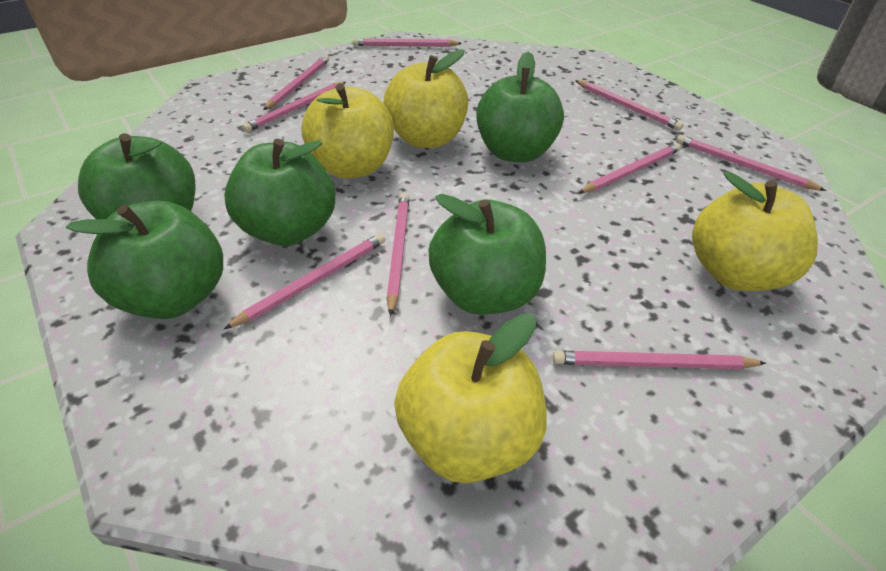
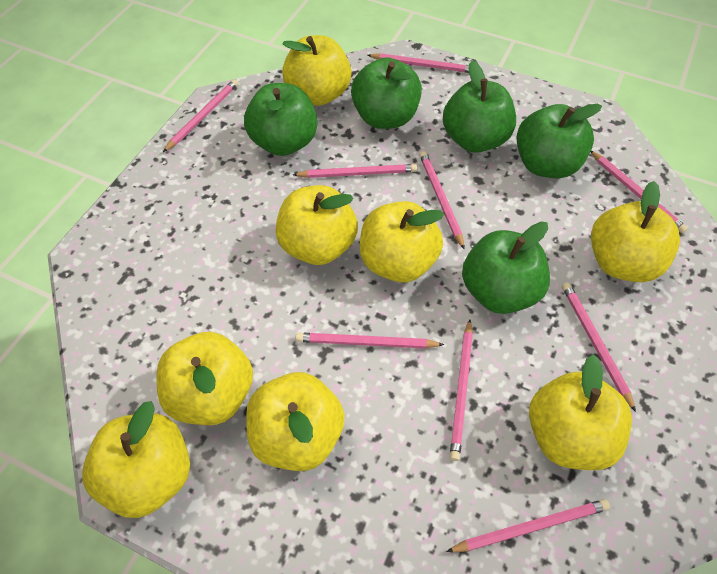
yellow apple: [302,83,394,178] [383,49,468,148] [394,314,547,483] [692,171,818,291] = 4 -> [82,401,190,518] [156,332,253,425] [246,372,345,471] [275,185,358,265] [282,35,352,106] [360,201,444,282] [529,354,632,470] [591,181,680,282] = 8

